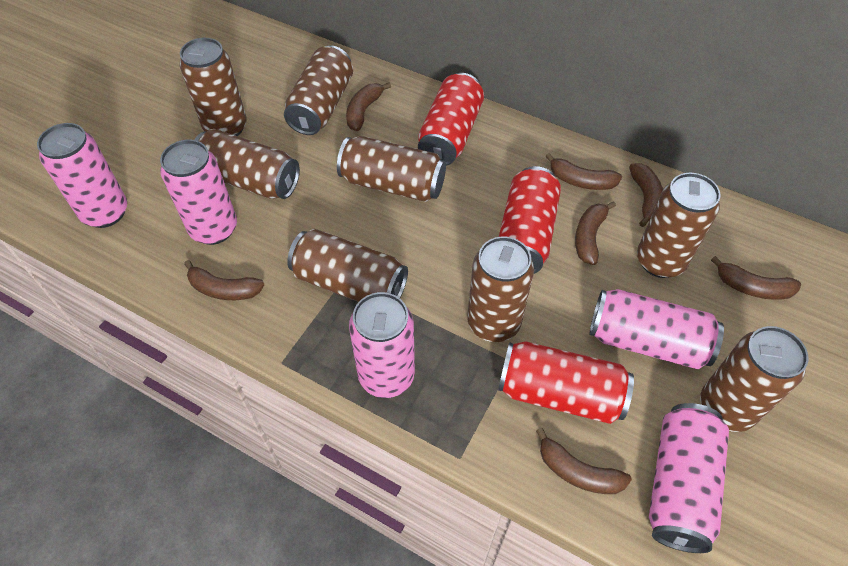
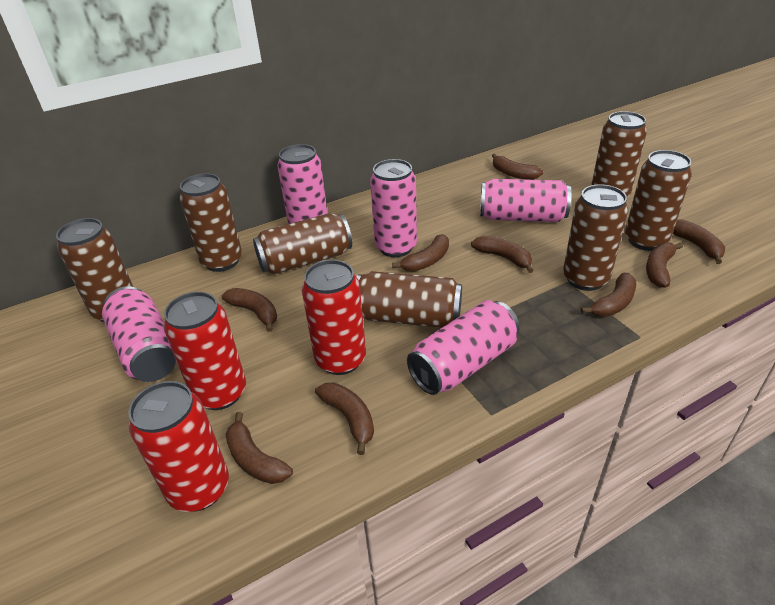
brown banana: [184,260,264,300] [346,83,391,131] [536,427,632,494] [545,153,622,190] [575,201,616,265] [629,163,663,227] [711,256,801,300] = 7 -> [222,288,277,332] [225,412,293,484] [315,383,374,455] [392,234,449,272] [471,236,534,273] [492,154,543,180] [581,273,636,317] [646,242,683,288] [673,219,725,264] = 9
brown can: [180,38,247,136] [195,129,300,199] [284,45,353,135] [287,229,408,302] [337,136,446,202] [467,237,534,342] [637,173,721,278] [700,326,808,432] = 8 -> [56,218,133,322] [179,173,242,272] [253,213,352,275] [357,271,462,328] [563,185,628,291] [591,111,647,197] [625,150,692,251] = 7

